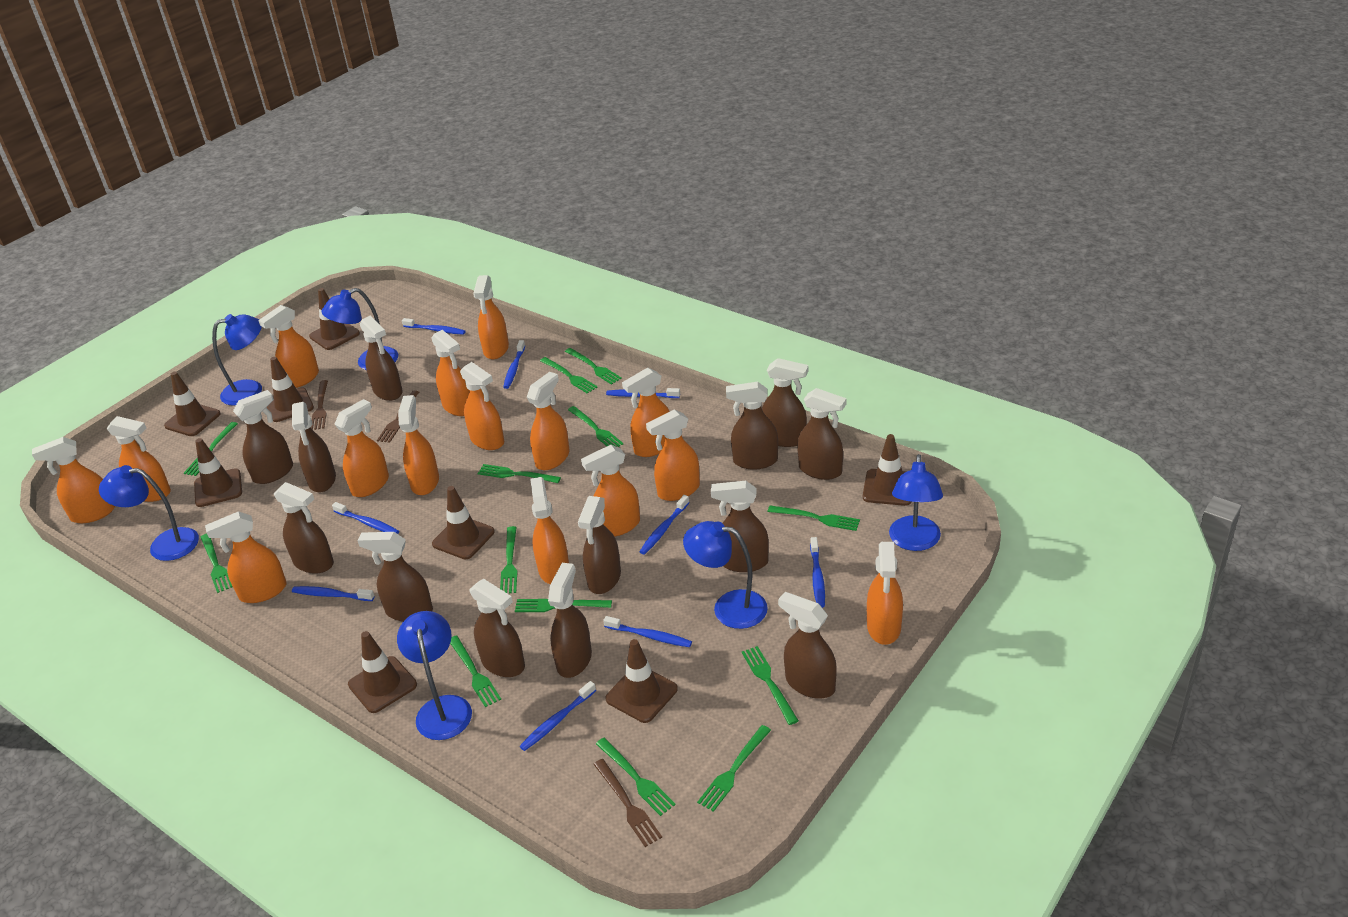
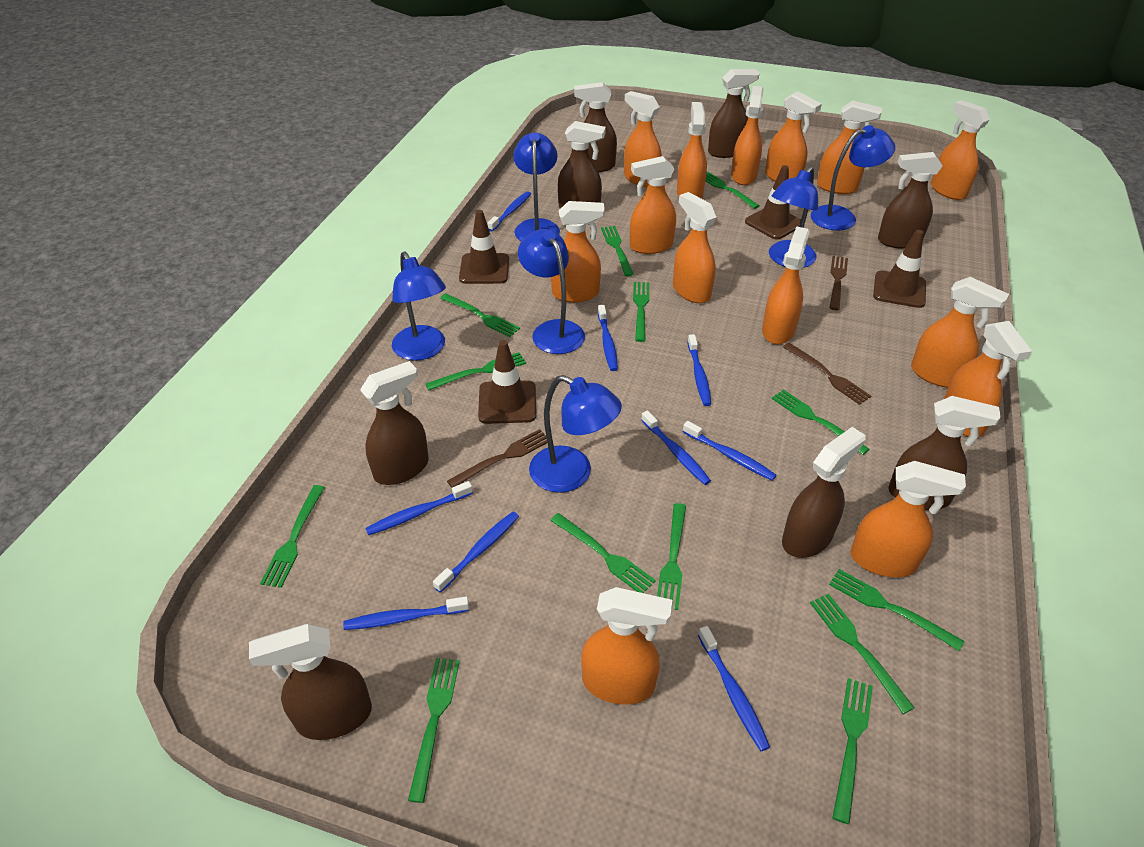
brown spray bottle: [233,390,293,484] [274,482,334,574] [292,402,336,492] [357,532,433,622] [360,316,403,401] [469,579,525,677] [548,563,592,678] [578,496,621,594] [711,481,769,572] [726,382,778,470] [762,358,808,447] [778,592,837,699] [797,388,847,480] = 13 -> [249,624,372,740] [360,361,429,485] [558,121,606,209] [574,82,617,172] [708,69,760,158] [782,427,866,558] [878,152,943,249] [888,396,1001,510] = 8
brown traffic cone: [164,372,221,436] [194,438,242,507] [267,357,314,422] [309,288,360,350] [348,631,417,713] [432,486,495,559] [605,639,678,723] [863,434,911,506] = 8 -> [459,210,509,284] [478,340,536,424] [745,165,801,239] [873,230,926,308] = 4
orange spray bottle: [32,437,115,523] [107,416,171,502] [205,511,286,603] [258,305,319,388] [334,399,389,497] [398,395,439,495] [431,330,469,416] [460,362,504,450] [473,275,509,359] [527,372,570,470] [530,477,569,584] [581,445,640,537] [622,367,670,457] [646,409,700,501] [867,542,903,645] = 15 -> [551,201,605,302] [581,587,672,705] [624,91,662,187] [630,156,676,254] [673,192,716,303] [677,102,707,199] [731,86,764,185] [762,226,810,345] [765,91,822,182] [817,101,882,194] [850,461,966,577] [911,277,1009,388] [931,100,990,200] [944,321,1032,437] = 14

